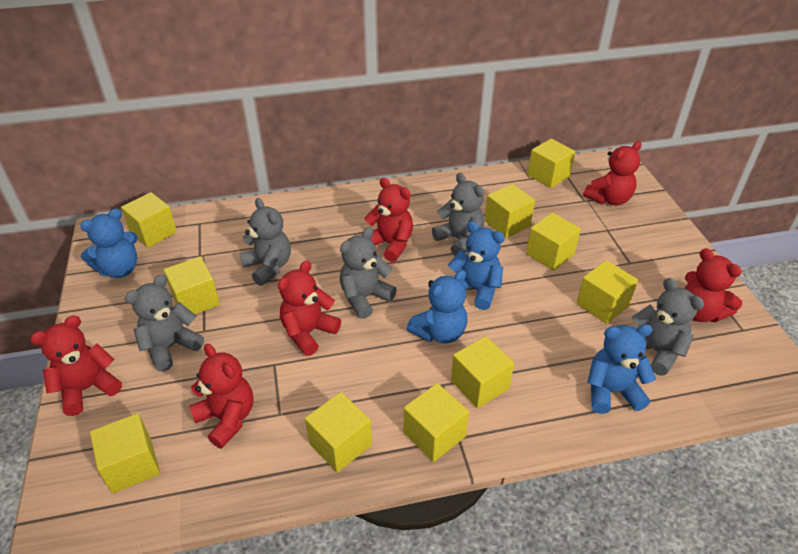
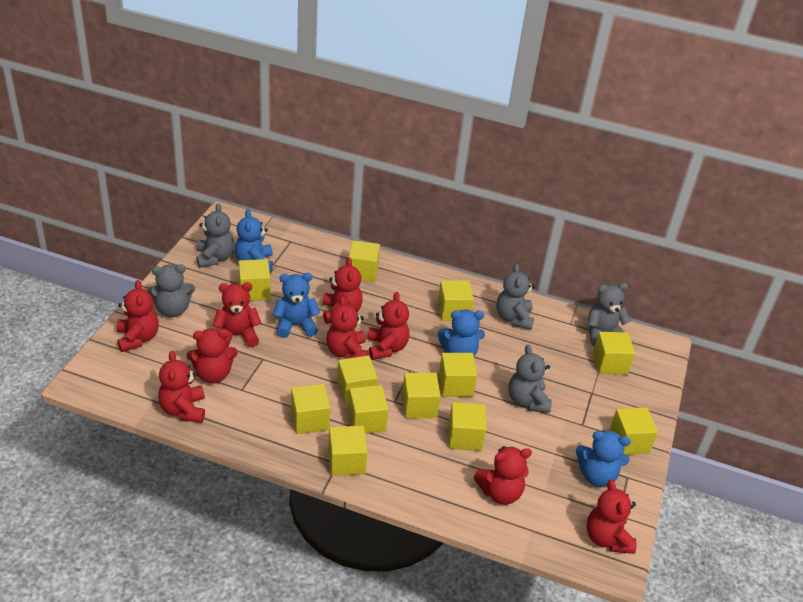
red teddy bear: [30,316,122,416] [189,344,254,448] [278,260,341,356] [364,177,413,262] [583,141,642,206] [684,248,742,322] = 6 -> [117,280,159,352] [158,351,205,423] [187,328,238,383] [213,282,261,348] [322,257,363,324] [326,296,368,359] [367,292,409,360] [474,446,532,505] [586,480,637,554] = 9
yellow cube: [90,413,160,494] [121,192,177,248] [164,256,220,314] [305,392,372,472] [404,383,469,462] [451,336,514,409] [484,184,535,238] [526,213,581,271] [528,139,575,188] [576,260,638,324] = 10 -> [239,259,271,301] [291,384,330,434] [328,426,368,476] [337,355,378,405] [348,385,388,433] [349,241,380,283] [402,373,440,419] [438,280,474,321] [439,353,477,397] [448,402,487,451] [593,332,635,375] [609,407,658,455] = 12

